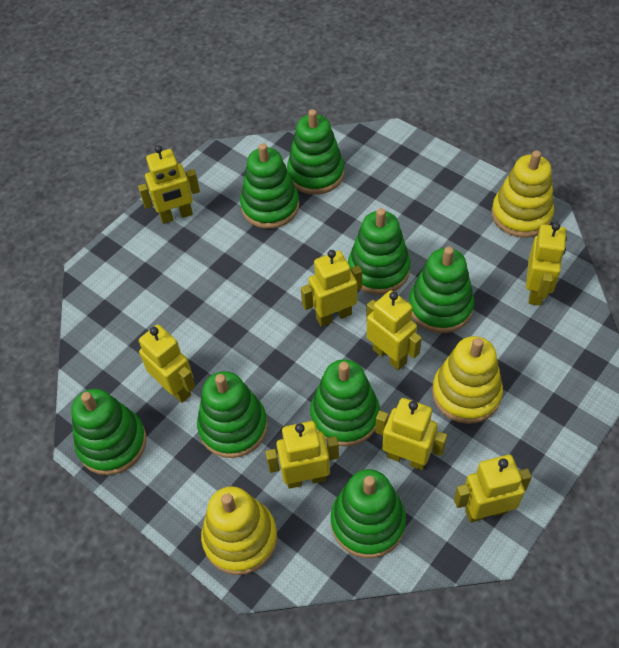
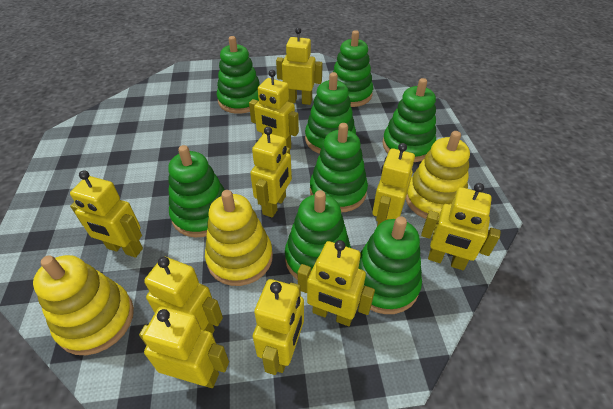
yellow robot: [138,145,200,224] [139,325,196,403] [265,421,339,489] [301,250,362,327] [366,290,422,370] [375,398,447,470] [454,455,532,523] [526,222,567,306] = 8 -> [70,170,143,257] [139,306,229,388] [144,257,223,334] [249,70,299,149] [250,127,292,218] [253,279,304,375] [276,27,323,105] [297,240,375,326] [372,143,415,226] [421,183,501,270] = 10

